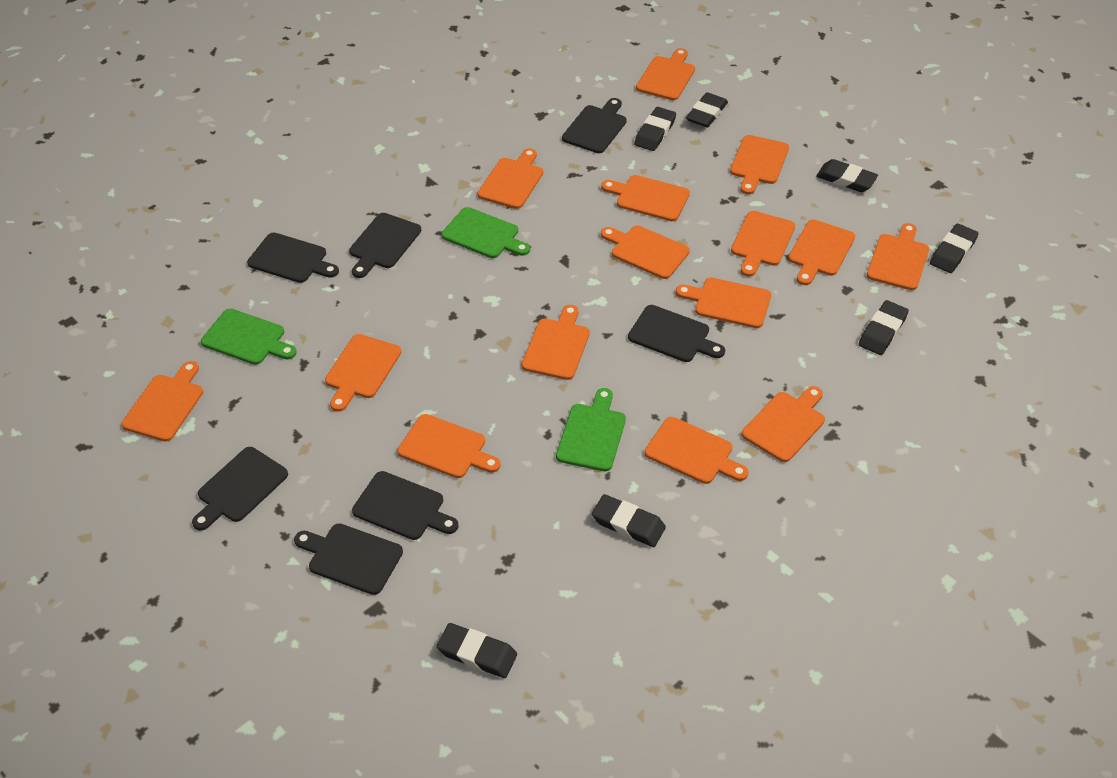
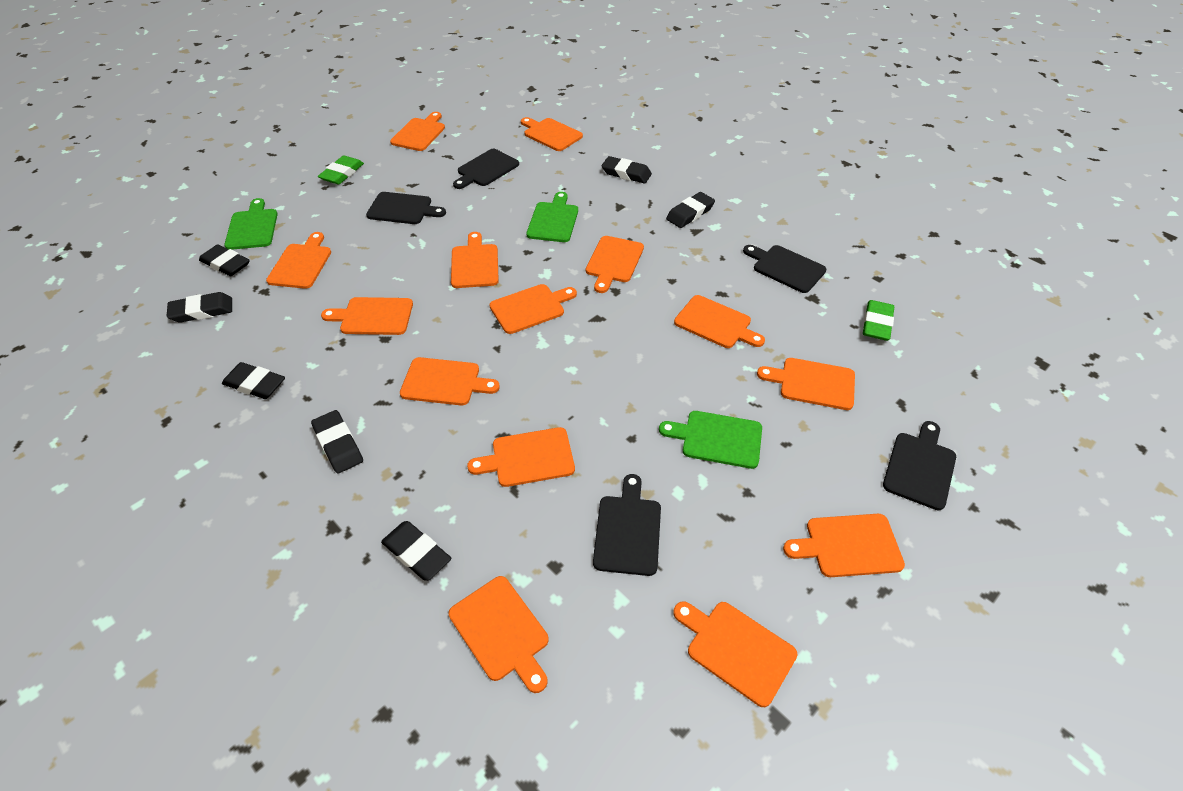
black cutting board: [192,447,288,531] [247,232,339,283] [294,524,403,595] [349,213,421,278] [352,471,459,540] [562,98,627,153] [628,305,725,362] = 7 -> [366,192,446,224] [453,149,519,189] [593,474,661,576] [743,245,827,293] [883,421,956,510] = 5
green eraser: none = 0 -> [318,155,364,185] [863,300,894,341] = 2
orange cutting board: [122,361,203,442] [325,334,401,412] [397,414,501,478] [478,148,543,209] [522,305,590,380] [601,175,690,221] [601,225,690,279] [636,48,695,100] [645,417,749,484] [676,277,771,328] [730,135,789,195] [731,211,795,277] [742,386,825,462] [788,219,855,285] [867,223,929,290] = 15 -> [266,232,331,289] [321,297,413,335] [390,112,445,151] [400,357,500,405] [449,576,549,693] [451,232,499,288] [467,427,575,487] [489,284,577,334] [521,117,583,151] [586,236,644,293] [673,601,797,707] [674,295,765,348] [757,358,855,410] [783,514,905,577] = 14

